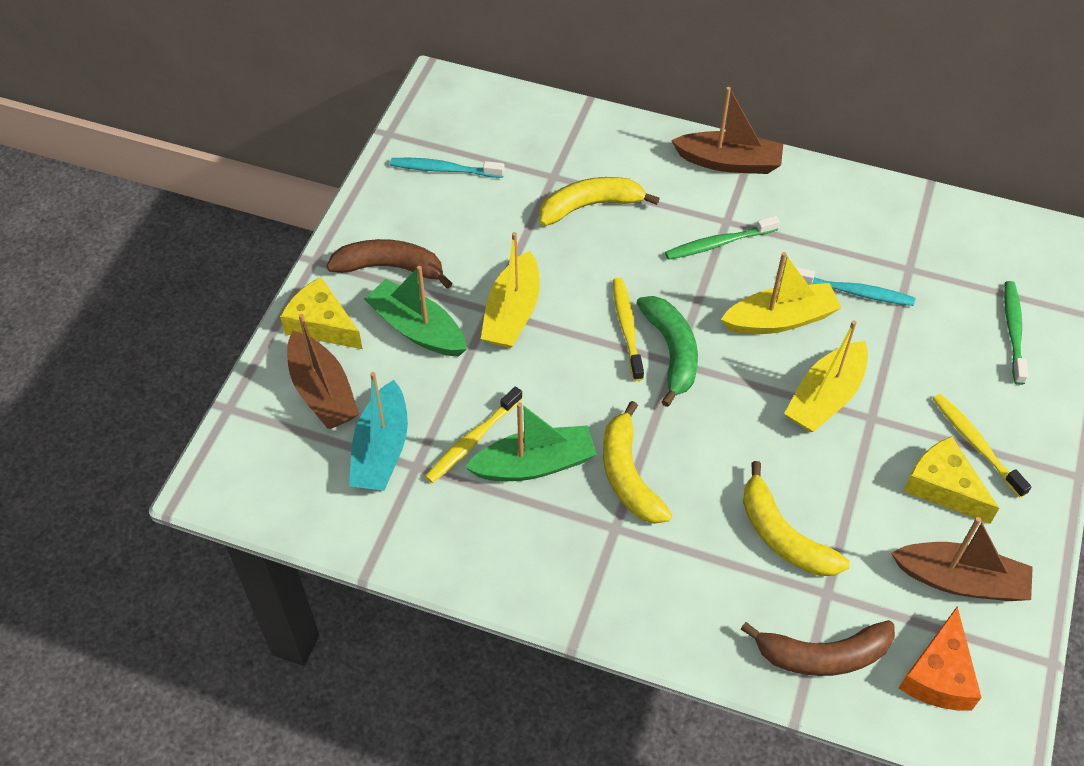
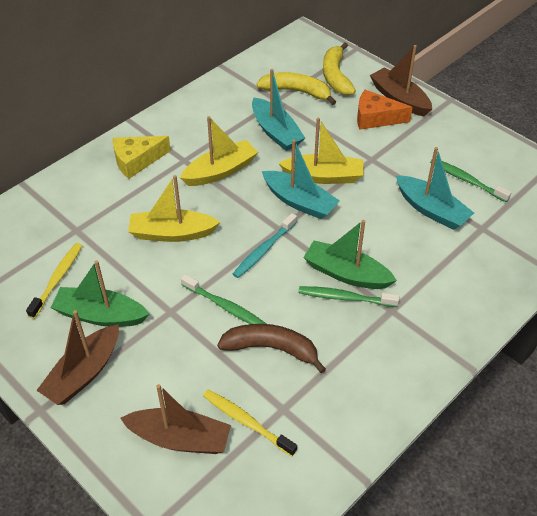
brown banana: [326,239,452,289] [741,620,895,676] = 2 -> [217,324,326,373] = 1
green banana: [636,296,698,407] = 1 -> none = 0
green toothbrush: [665,216,780,260] [1004,281,1028,385] = 2 -> [181,274,266,324] [298,286,399,307] [430,160,512,202] = 3
turquoise boat: [349,372,408,491] = 1 -> [252,69,305,151] [262,139,340,219] [396,147,474,230] = 3
turquoise toothbrush: [390,158,505,178] [796,267,915,306] = 2 -> [233,213,297,278] = 1
yellow banana: [539,177,660,226] [603,401,672,524] [743,461,850,576] = 3 -> [257,72,336,105] [323,42,356,95] = 2
yellow cheese: [280,277,362,349] [903,436,999,524] = 2 -> [113,136,171,179] = 1
yellow toothbrush: [425,386,523,483] [613,278,644,381] [933,394,1032,498] = 3 -> [26,243,82,319] [203,390,297,456] = 2

